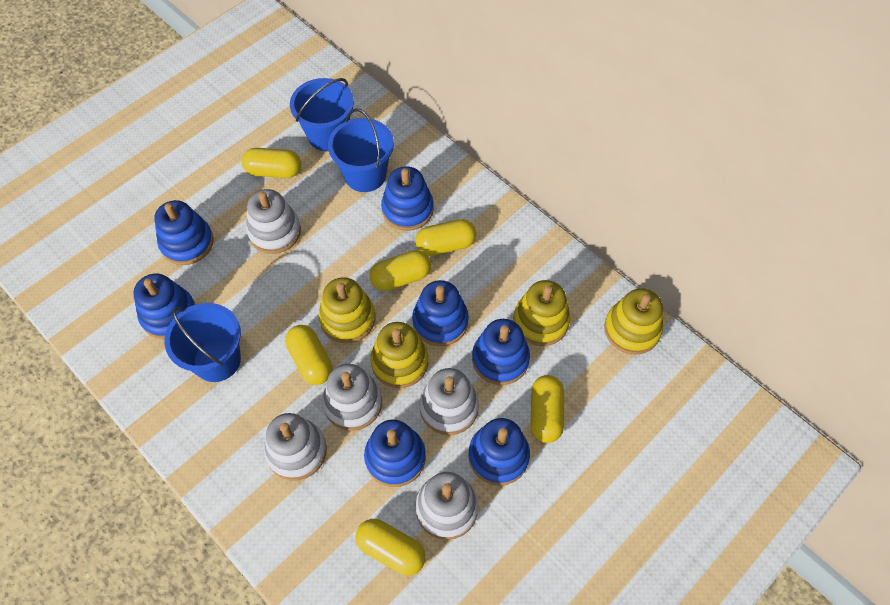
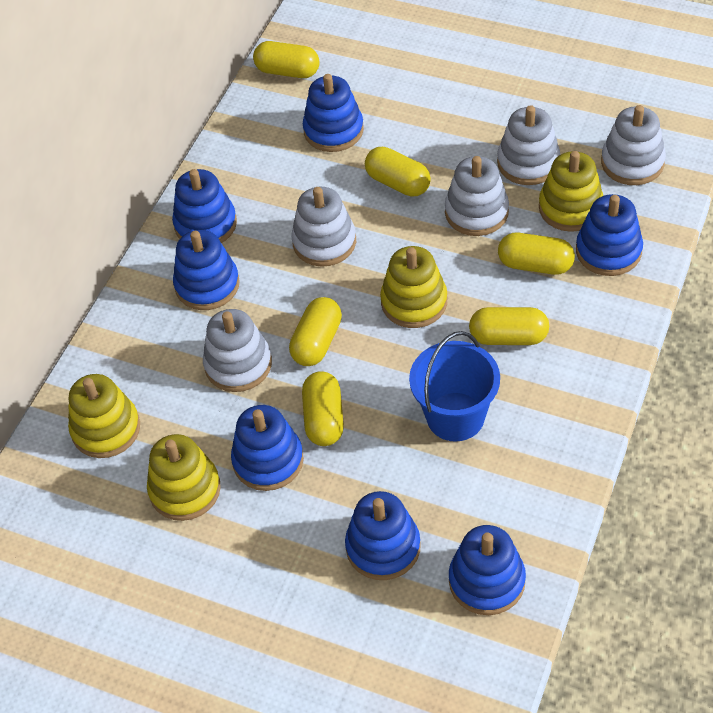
blue bucket: [164,303,241,382] [290,78,354,151] [328,109,394,192] = 3 -> [409,331,500,442] = 1

